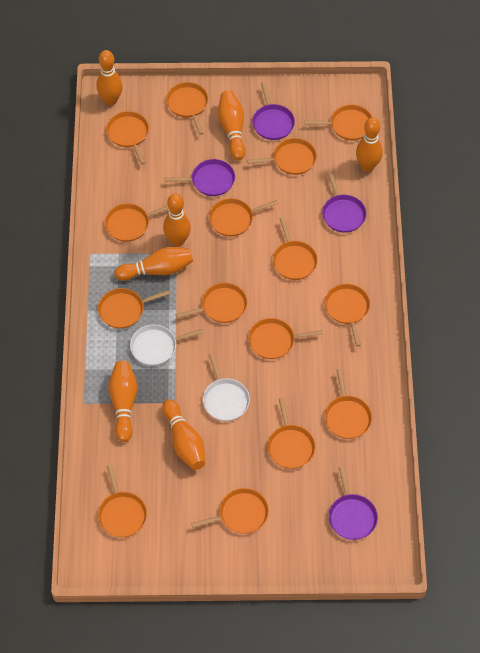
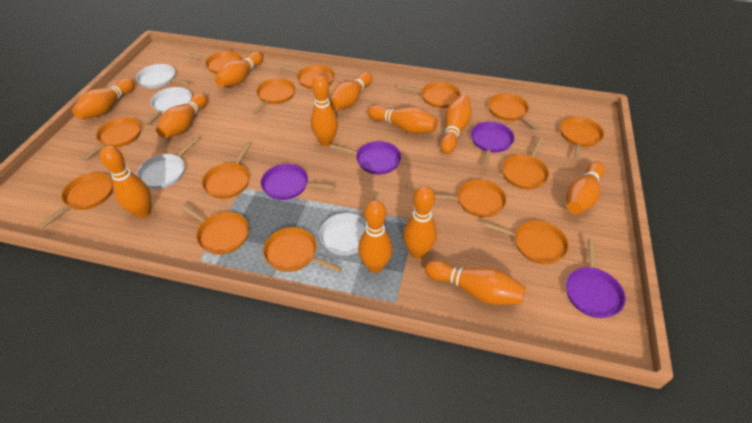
orange bowling pin: [96,50,123,105] [108,361,137,442] [114,247,193,281] [162,399,205,470] [163,193,191,247] [218,91,246,160] [356,117,383,172] = 7 -> [72,78,135,119] [100,145,151,218] [156,93,208,138] [215,52,263,87] [311,75,338,146] [329,72,372,110] [358,200,393,273] [367,105,438,134] [403,186,437,259] [425,260,526,305] [440,94,472,154] [566,161,605,214] = 12
orange pan: [98,288,170,329] [98,464,147,537] [105,203,169,242] [106,111,149,165] [166,82,208,135] [176,283,247,323] [191,488,269,534] [209,198,278,237] [247,138,317,175] [248,318,323,359] [267,398,315,469] [273,217,318,280] [304,105,372,140] [324,284,370,347] [325,369,372,439] = 15 -> [40,173,113,227] [81,117,141,161] [180,204,249,255] [185,51,242,74] [202,143,250,199] [252,78,296,115] [263,227,342,272] [277,64,335,89] [398,82,461,108] [434,179,507,217] [483,220,569,264] [488,93,541,131] [502,138,549,189] [560,117,604,160] = 14
white pan: [130,324,203,366] [203,353,250,421] = 2 -> [136,64,190,88] [136,137,199,189] [144,87,192,126] [319,195,381,256] = 4

